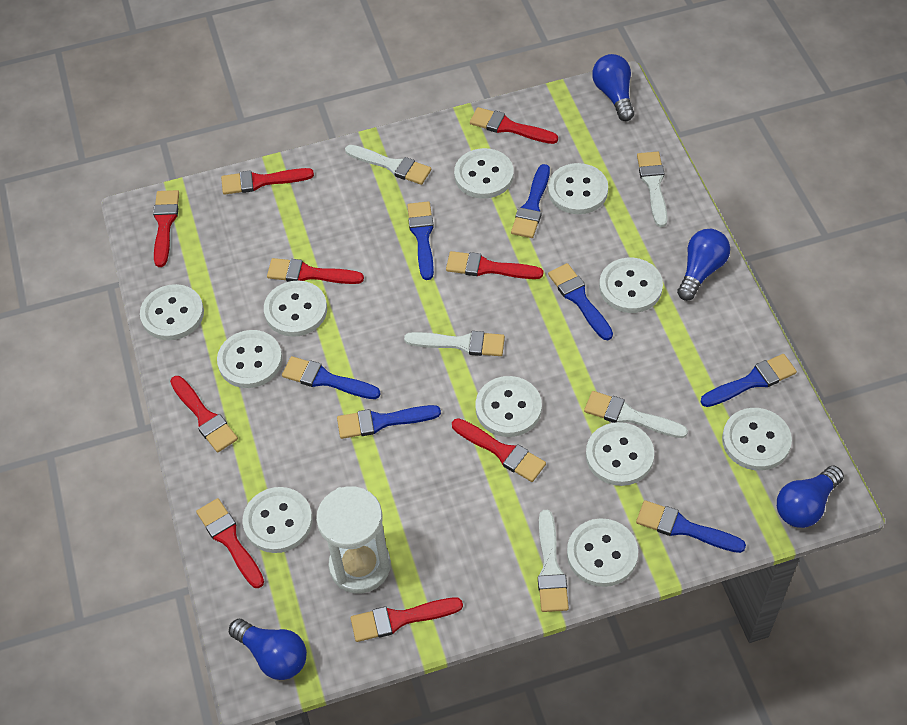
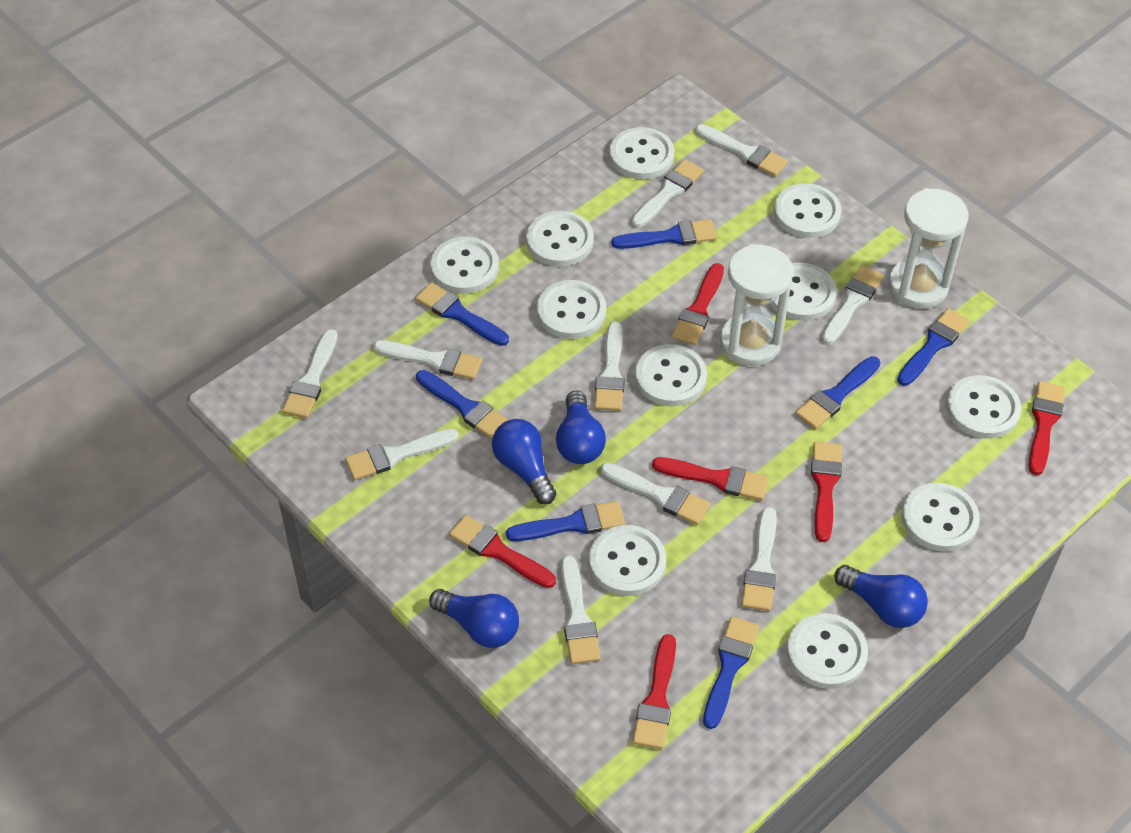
red brush: [153,190,179,267] [170,376,238,452] [196,498,264,588] [221,168,314,195] [267,258,364,284] [350,598,463,642] [446,251,543,279] [452,418,546,482] [470,107,558,144] = 9 -> [449,515,556,588] [632,634,676,749] [652,457,769,501] [671,263,724,345] [811,442,842,542] [1029,381,1065,475] = 6
white brush: [345,145,431,185] [404,331,505,356] [538,510,569,612] [584,391,688,438] [637,152,668,227] = 5 -> [282,329,338,418] [345,429,459,480] [373,340,482,380] [561,556,601,664] [594,321,625,411] [600,463,710,525] [631,159,704,228] [695,124,788,176] [741,507,777,611] [821,265,884,345] = 10
white hourglass: [316,486,391,593] = 1 -> [720,244,793,366] [888,188,969,309] = 2

